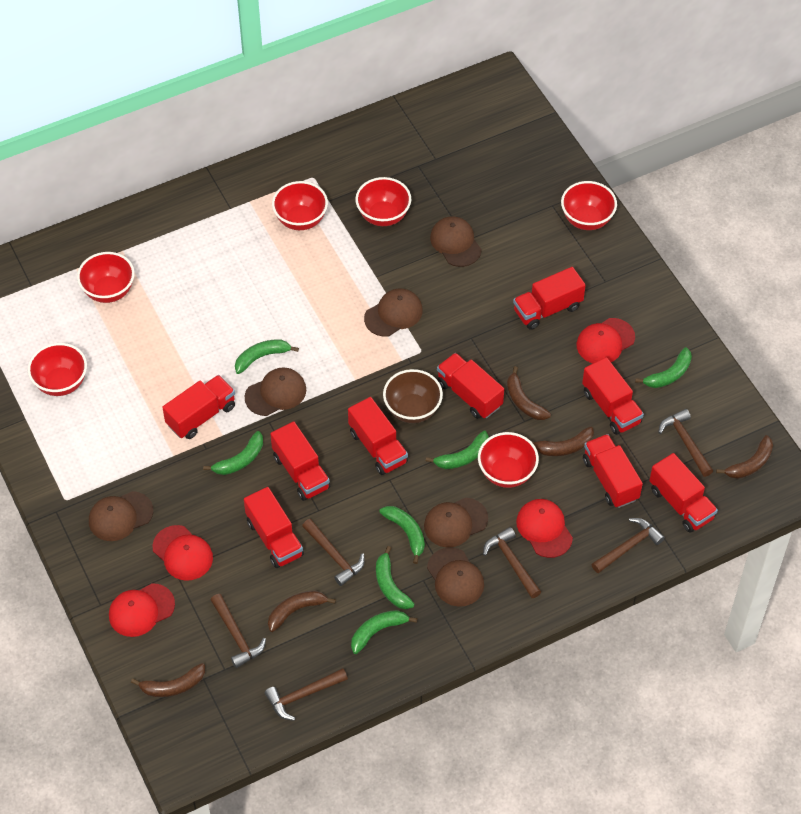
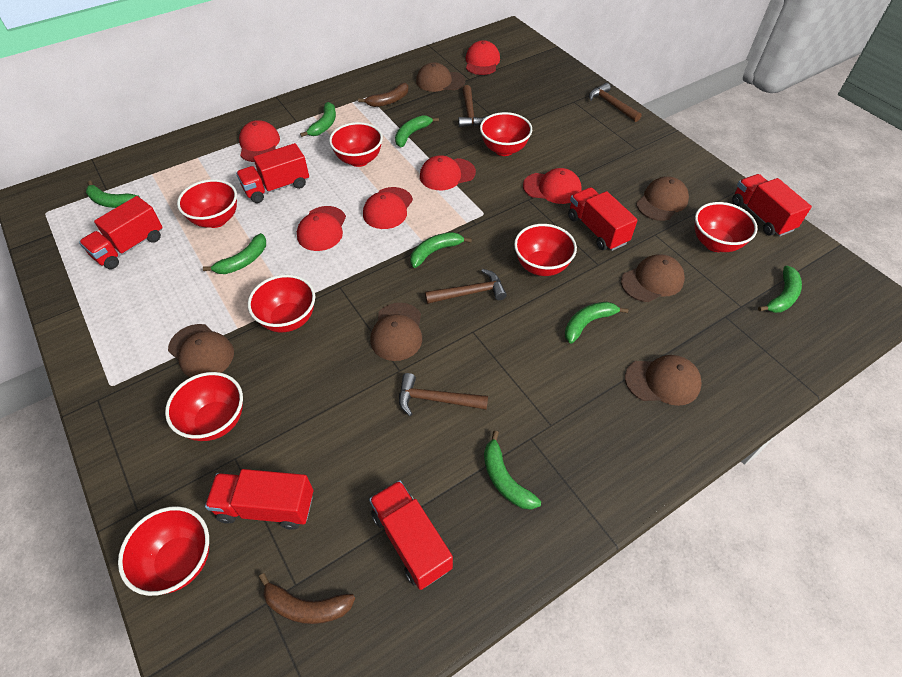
brown banana: [131,663,205,697] [268,591,336,632] [507,366,551,420] [531,426,594,456] [716,435,773,479] = 5 -> [259,573,355,624] [358,83,409,107] = 2
brown bowl: [383,369,443,423] = 1 -> none = 0
brown hammer: [211,594,266,668] [265,668,348,721] [302,519,365,586] [483,527,541,598] [592,518,665,573] [658,409,713,477] = 6 -> [399,373,488,416] [425,269,507,304] [458,85,488,127] [589,83,642,122] = 4
green banana: [203,431,263,475] [235,339,299,374] [351,610,418,654] [376,546,414,609] [379,506,425,564] [426,431,489,469] [635,347,692,388] = 7 -> [86,181,139,208] [203,233,266,274] [300,102,336,137] [395,115,439,147] [410,232,472,268] [484,431,541,510] [565,302,628,344] [758,266,802,313] = 8
red bowl: [28,343,87,396] [77,252,135,303] [272,181,328,230] [355,177,411,226] [478,432,539,488] [561,181,617,230] = 6 -> [118,506,209,596] [165,372,243,441] [177,179,237,228] [248,275,315,332] [329,122,383,167] [480,112,532,156] [514,224,577,276] [695,202,758,252] = 8
red cap: [109,583,175,637] [152,525,213,581] [516,499,573,558] [577,318,635,363] = 4 -> [239,120,280,162] [297,206,346,251] [363,187,413,229] [420,155,476,190] [466,40,500,75] [523,168,582,204] = 6
red truck: [162,375,235,439] [244,487,304,568] [271,421,330,501] [348,397,408,475] [437,353,504,419] [513,267,586,330] [582,357,644,435] [583,434,643,508] [649,453,718,533] = 9 -> [79,196,163,269] [205,469,313,530] [236,143,309,203] [369,480,453,590] [568,187,638,251] [732,174,812,236] = 6

